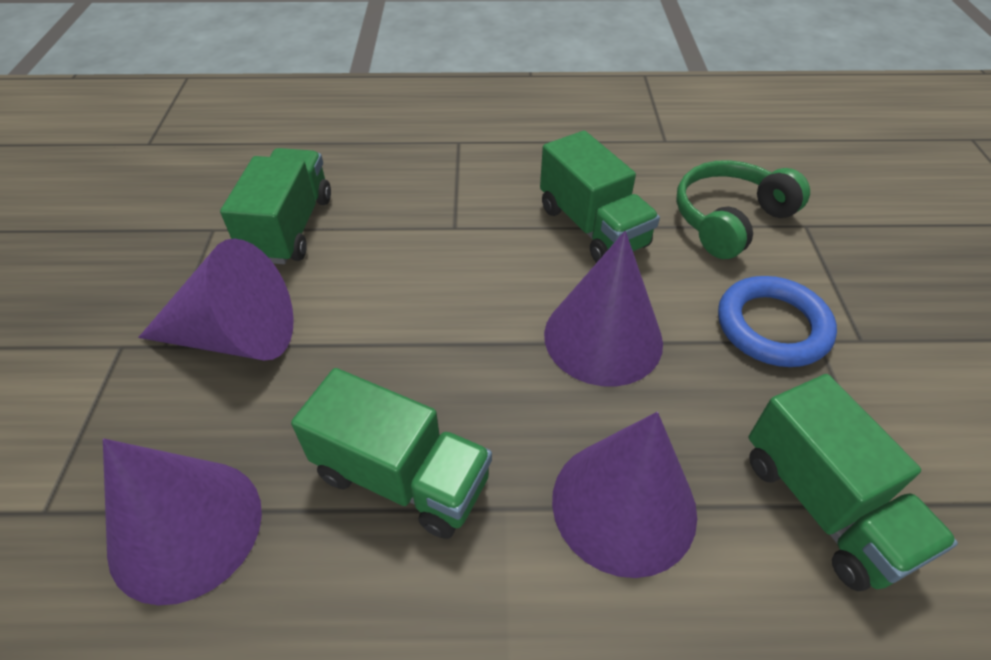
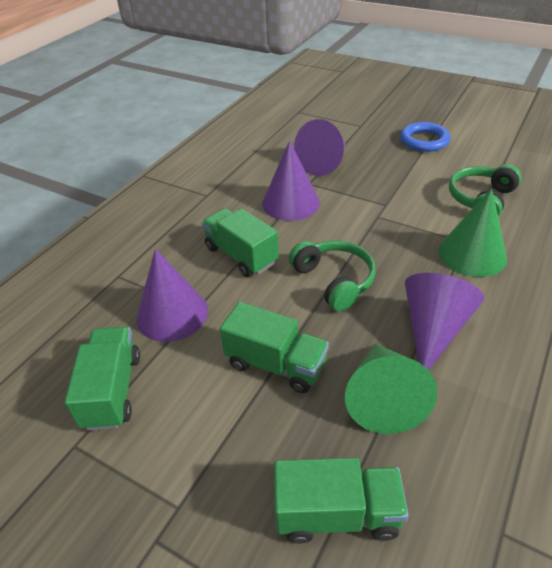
green cone: none = 0 -> [345,344,438,434] [439,188,507,277] = 2
green headphones: [676,160,810,259] = 1 -> [289,240,376,311] [449,164,522,217] = 2

